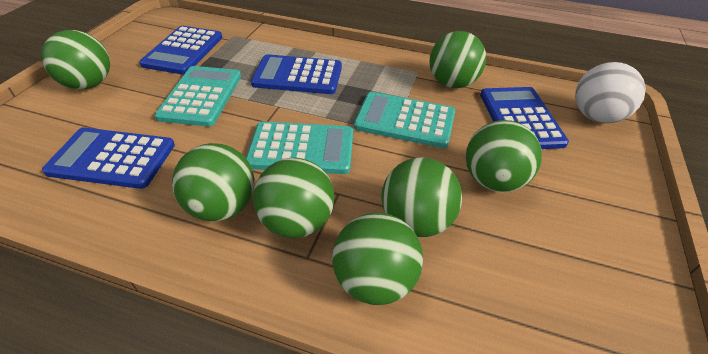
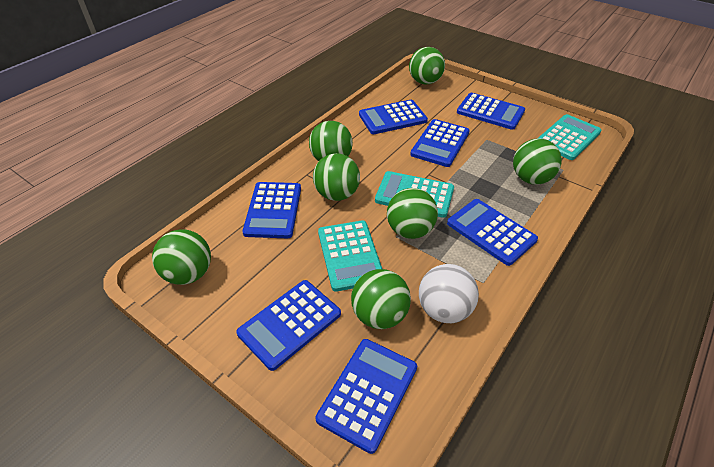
blue calculator: [42,128,175,189] [139,26,223,75] [251,54,342,94] [480,87,569,149] = 4 -> [236,280,341,371] [242,182,301,238] [316,339,417,454] [359,100,428,134] [410,119,470,167] [447,199,538,266] [457,93,525,130] = 7

